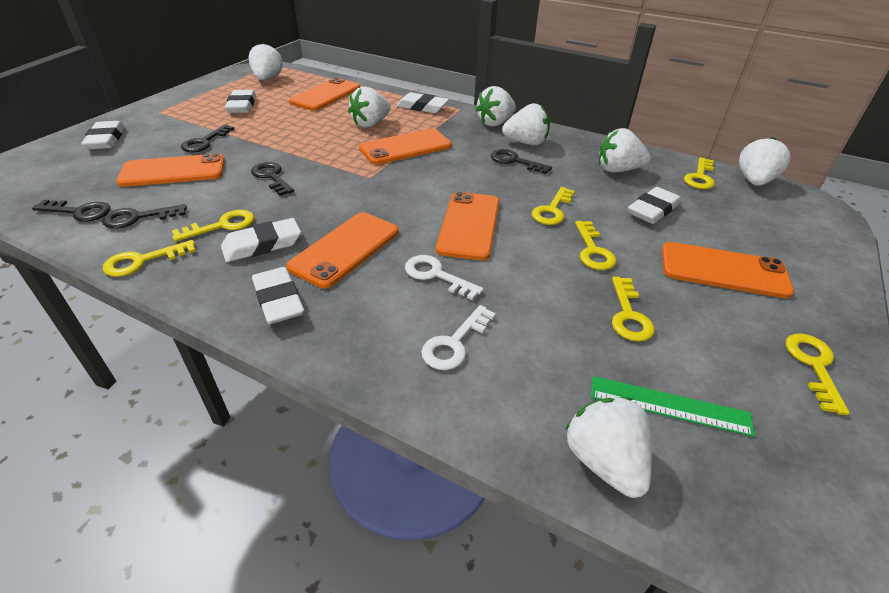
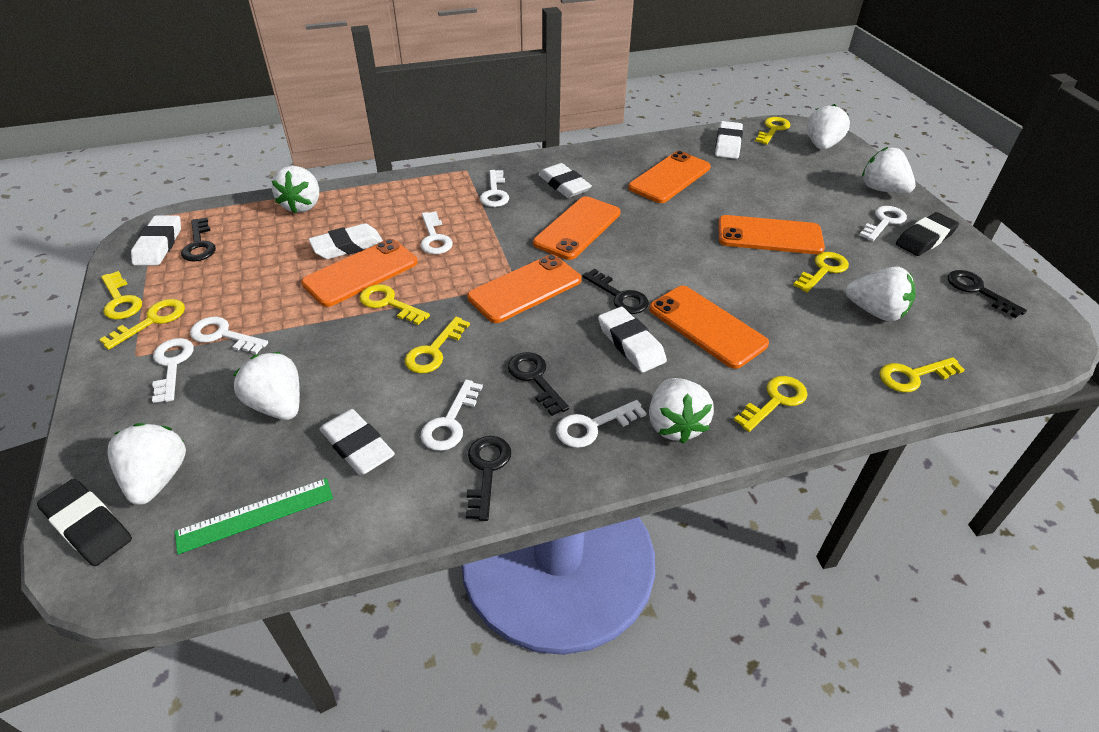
black eraser: none = 0 -> [37,479,132,566] [896,212,959,256] = 2
white key: [405,255,484,300] [421,305,496,370] = 2 -> [152,338,194,403] [190,317,268,354] [420,211,453,254] [421,380,483,451] [480,170,509,207] [556,400,646,448] [859,206,907,241] = 7
yellow key: [103,240,196,277] [172,210,255,242] [532,187,575,225] [575,221,616,270] [612,277,655,342] [684,157,715,189] [786,334,850,415] = 7 -> [99,299,185,350] [101,271,142,320] [359,284,430,325] [405,317,470,373] [734,376,808,432] [755,117,791,145] [793,252,849,293] [879,357,965,392] = 8

